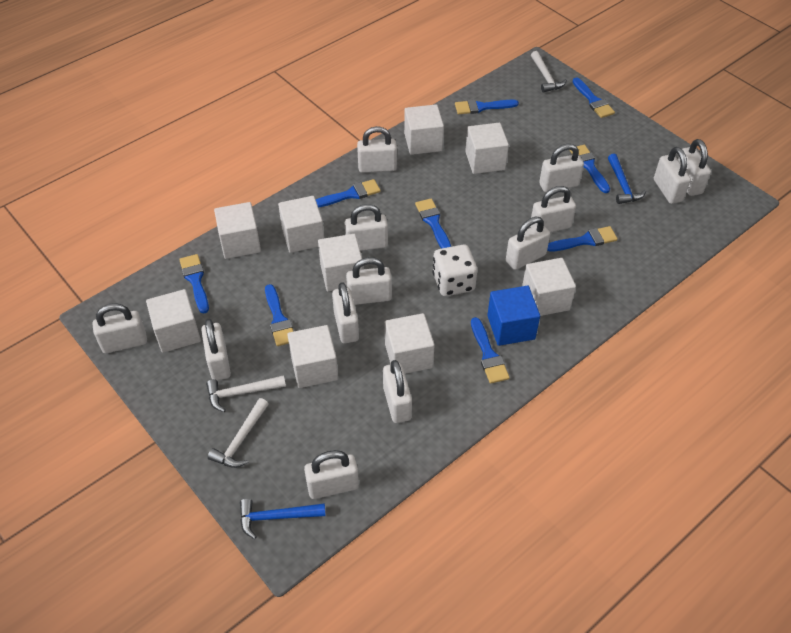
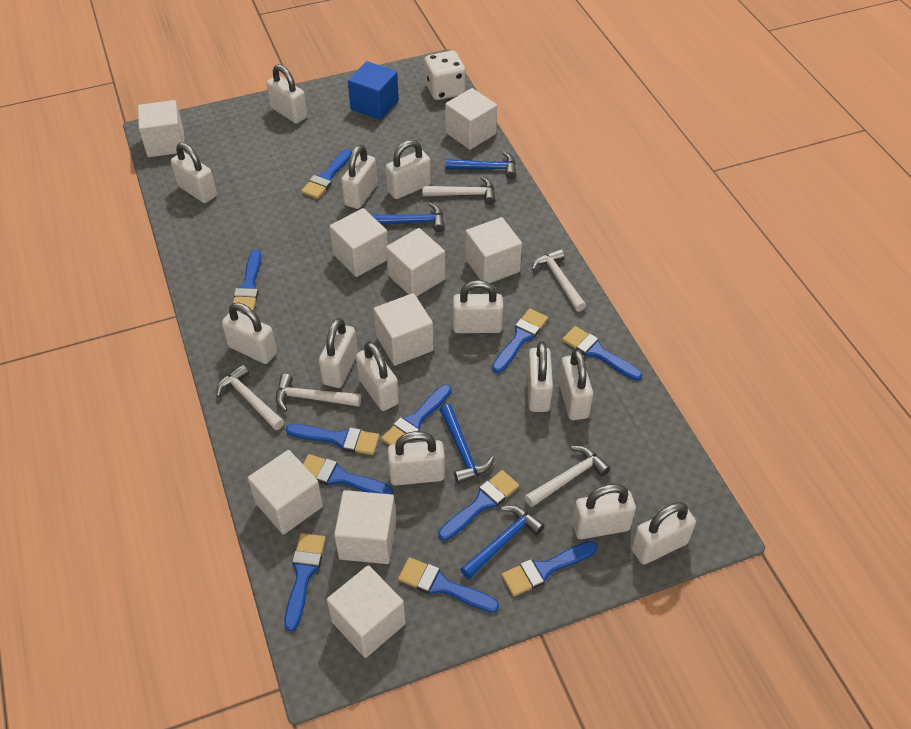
blue brush: [179,254,209,314] [265,284,294,346] [316,179,381,207] [415,198,451,249] [455,99,519,114] [471,317,510,384] [547,226,618,252] [570,145,610,193] [573,78,615,118] = 9 -> [233,250,261,312] [284,533,326,631] [286,424,380,455] [301,149,352,199] [303,454,393,494] [381,385,452,446] [398,557,499,613] [438,470,519,541] [492,308,548,373] [501,541,598,596] [562,326,642,381] = 11
blue hammer: [240,499,326,539] [608,154,646,204] = 2 -> [371,203,445,232] [440,404,494,484] [445,152,516,179] [460,505,545,579] = 4
white hammer: [206,375,286,412] [208,398,269,468] [531,51,567,93] = 3 -> [216,364,284,430] [276,374,361,412] [423,177,495,205] [524,446,611,507] [532,249,586,312] = 5

